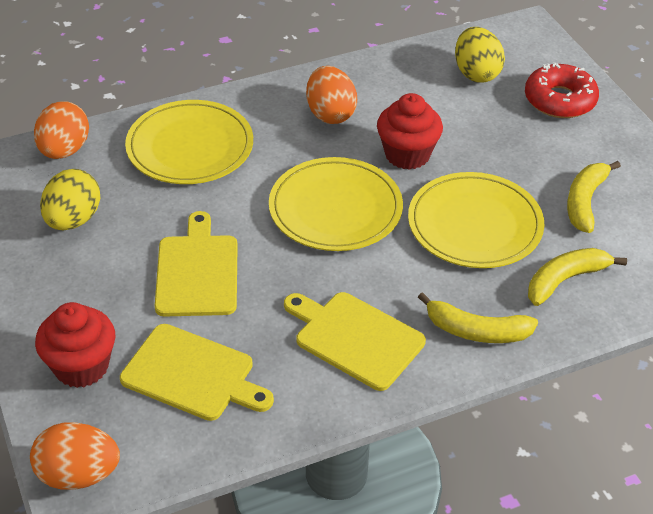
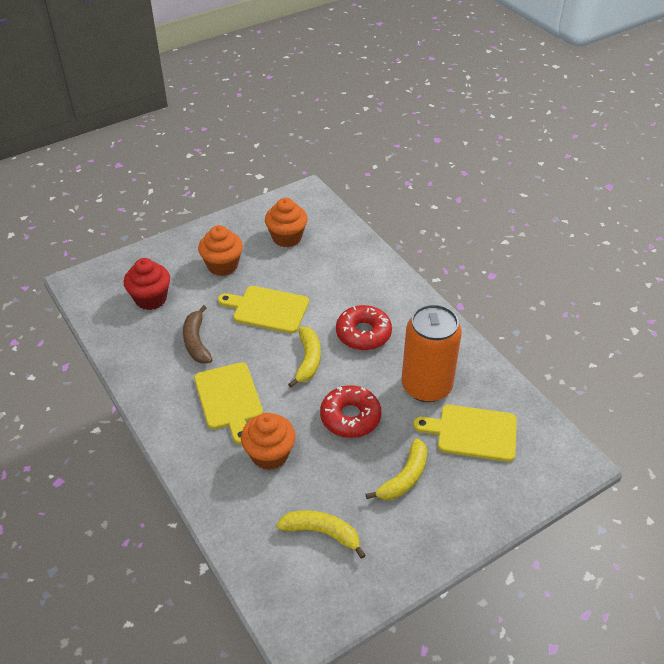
brown banana: none = 0 -> [183,305,213,364] = 1
orange can: none = 0 -> [402,304,462,402] = 1
orange cupcake: none = 0 -> [198,225,243,276] [241,413,296,470] [265,198,308,247] = 3
orange egg: [30,422,120,490] [34,101,89,159] [306,66,357,124] = 3 -> none = 0
red cupcake: [35,302,115,388] [377,93,443,170] = 2 -> [124,258,170,310] = 1
red donut: [525,63,599,118] = 1 -> [320,385,381,438] [336,305,392,350] = 2
yellow egg: [40,169,100,230] [455,27,505,83] = 2 -> none = 0
yellow plate: [125,100,253,184] [269,157,403,251] [408,172,545,268] = 3 -> none = 0

